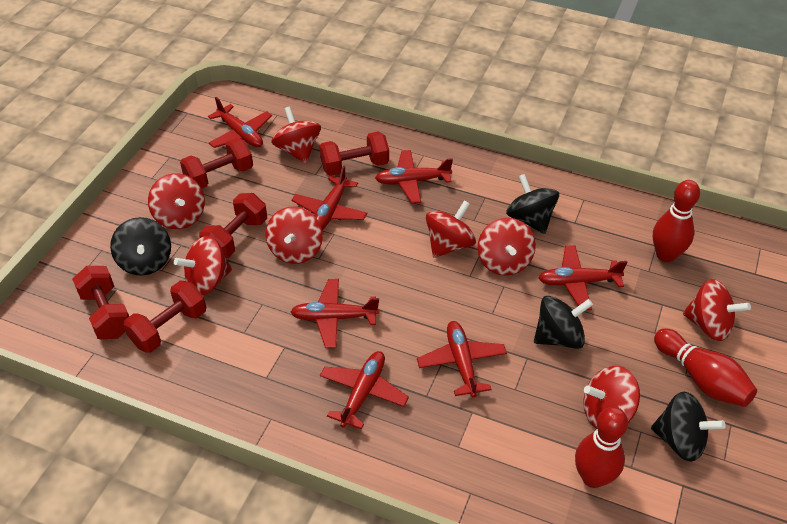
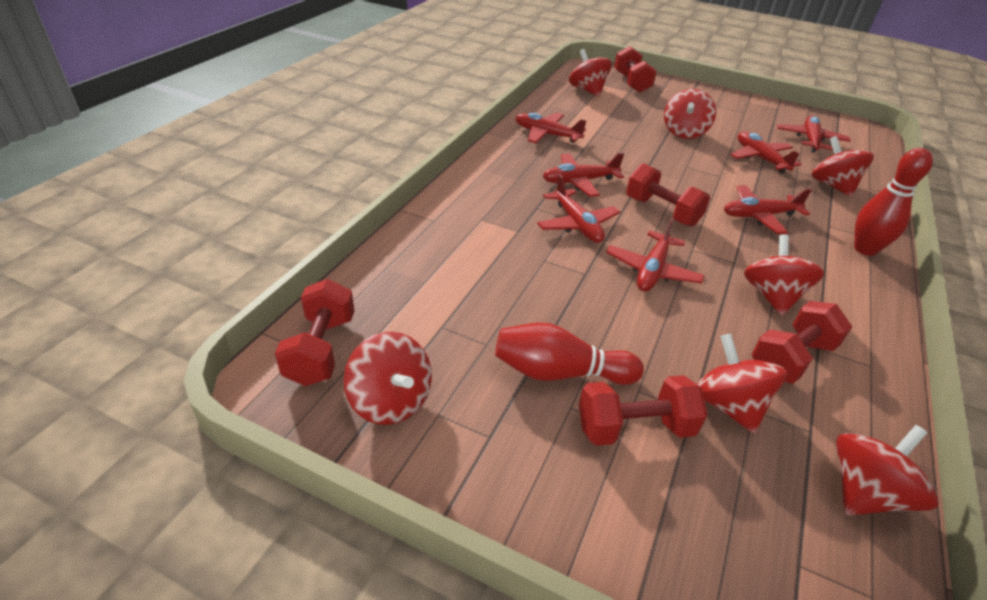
black spinning top: [110,217,171,276] [506,174,559,234] [534,296,593,349] [651,392,726,462] = 4 -> none = 0
red bowling pin: [575,407,628,488] [653,180,700,262] [654,328,757,407] = 3 -> [495,323,644,385] [854,148,933,256] = 2
red spinning top: [148,173,205,229] [174,236,232,295] [266,207,323,264] [271,107,321,163] [426,200,476,258] [478,218,536,276] [583,366,640,429] [683,279,751,341] = 8 -> [344,332,432,425] [569,49,612,97] [664,89,716,139] [697,333,787,433] [744,235,824,315] [811,136,874,197] [836,425,939,516] = 7

